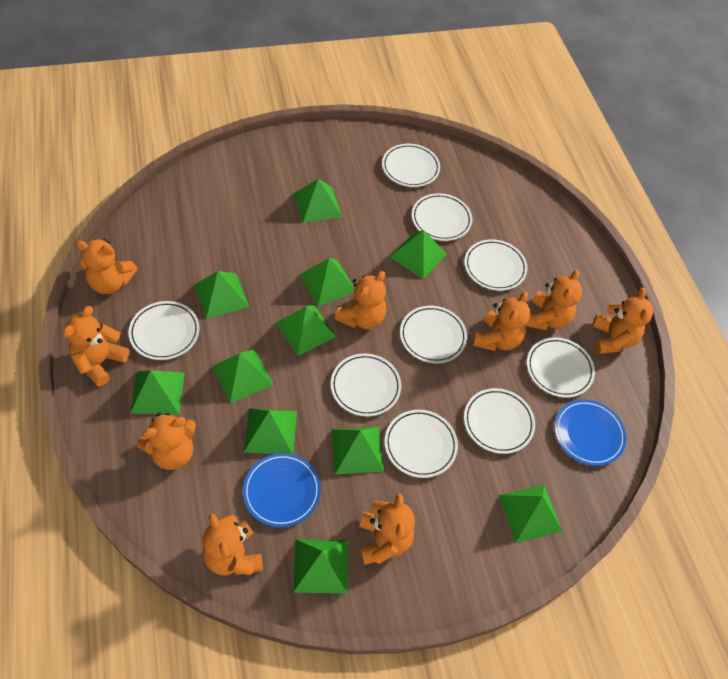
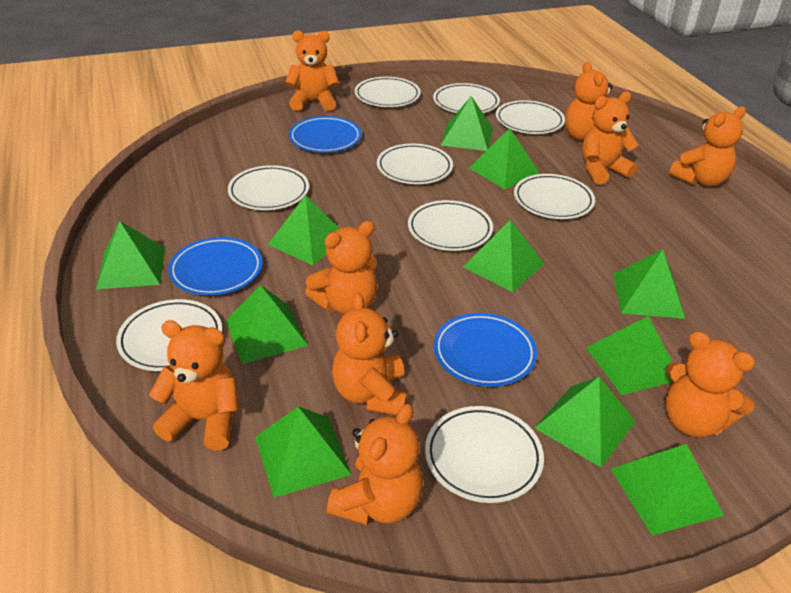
blue plate: [243,453,321,527] [555,400,626,466] = 2 -> [168,237,263,295] [289,116,362,153] [434,313,537,387] = 3

